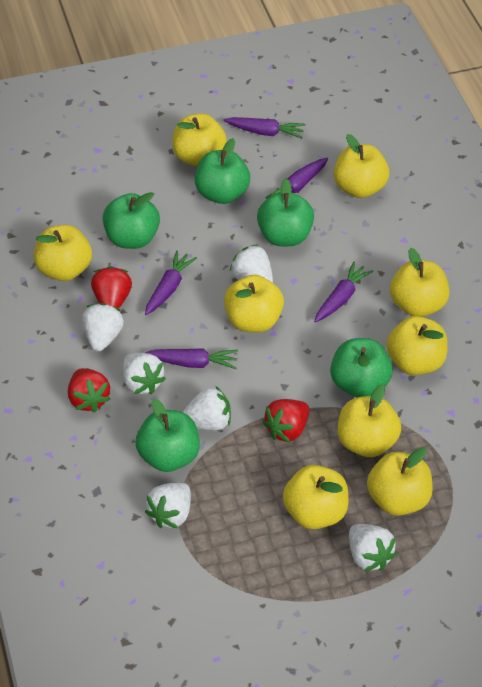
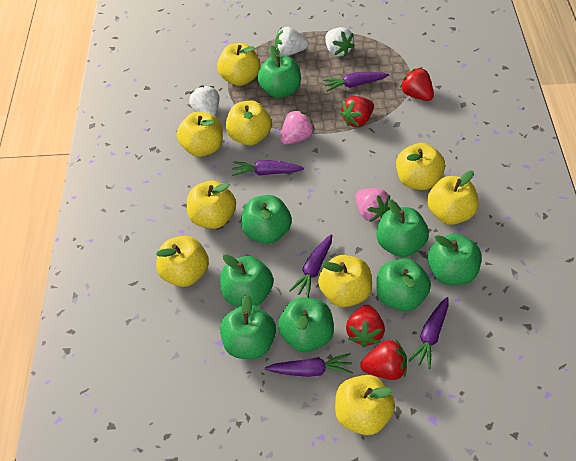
green apple: [103,192,160,249] [136,399,200,472] [195,138,250,204] [257,179,314,246] [330,338,393,397] = 5 -> [220,254,273,307] [220,294,276,359] [241,195,292,244] [257,46,301,98] [278,297,334,352] [376,258,431,311] [377,199,429,257] [427,234,482,285] = 8
pink strawberry: none = 0 -> [280,110,315,145] [356,188,390,222] = 2
red strawberry: [68,368,110,413] [91,266,132,308] [263,399,310,443] = 3 -> [340,96,374,127] [346,305,385,347] [360,339,407,380] [400,67,434,101] = 4
white strawberry: [82,303,124,351] [123,353,166,394] [145,482,191,528] [183,386,231,430] [230,244,273,283] [349,524,397,572] = 6 -> [189,85,220,117] [275,27,309,56] [325,27,355,57] = 3

